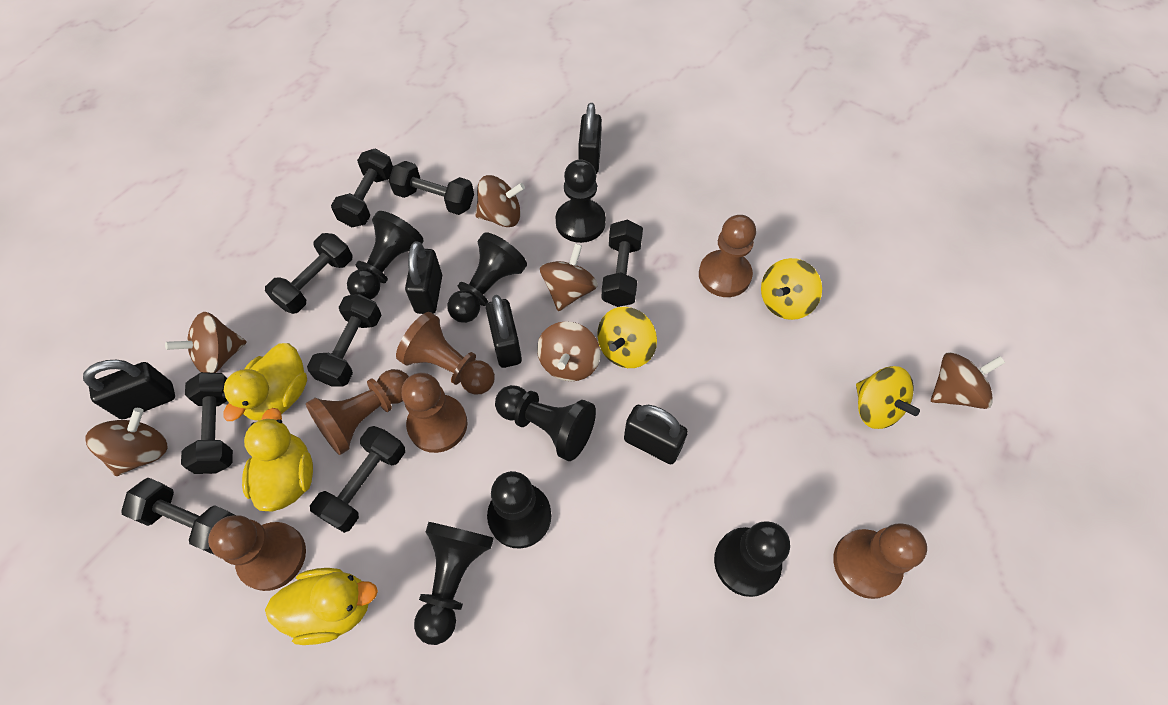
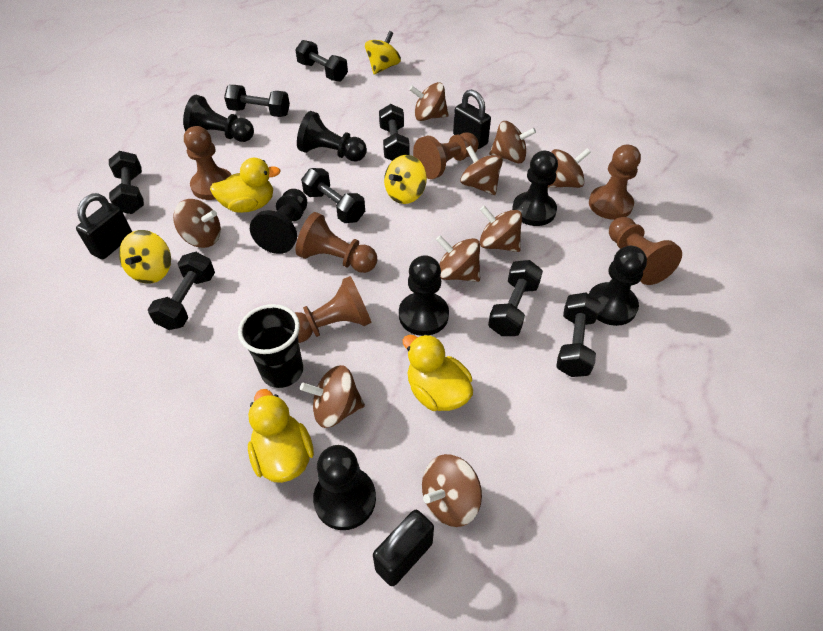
black cup: none = 0 -> [238,304,303,388] = 1
black padlock: [83,360,175,420] [405,241,442,314] [486,295,522,368] [578,103,602,174] [624,405,688,464] = 5 -> [76,193,132,260] [373,510,434,586] [453,90,491,149] = 3
brown spinning top: [85,408,168,476] [165,312,247,373] [475,175,525,227] [537,321,600,382] [540,244,598,311] [931,352,1005,409] = 6 -> [173,199,221,248] [300,365,365,428] [409,82,449,121] [422,454,482,527] [436,235,480,282] [460,145,503,195] [480,206,522,252] [489,121,536,163] [548,148,591,188] = 9

